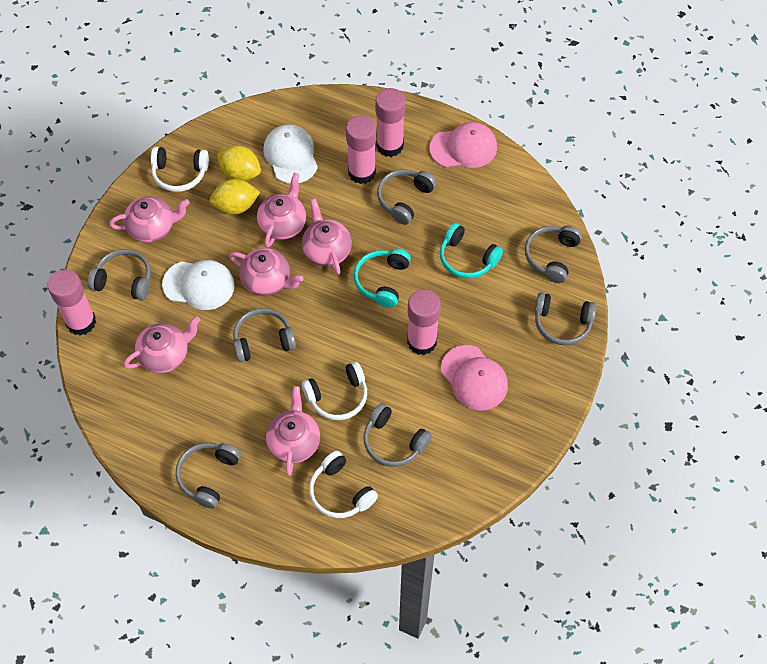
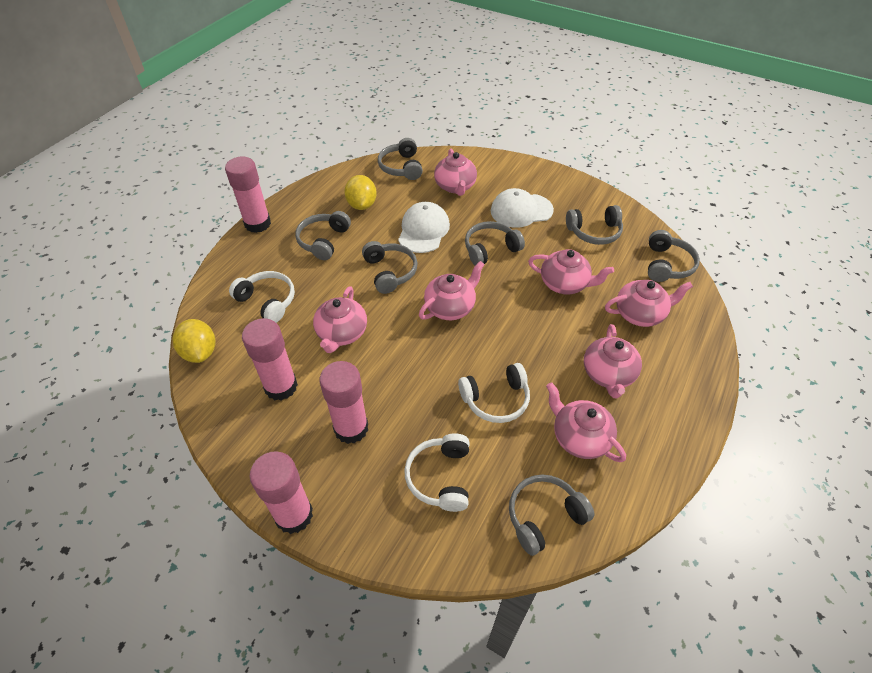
pink cap: [429,122,497,168] [441,345,508,410] = 2 -> none = 0
pink teapot: [109,196,189,243] [123,316,200,373] [229,248,304,296] [257,173,306,248] [266,386,320,476] [302,198,352,275] = 6 -> [313,286,367,353] [419,261,485,320] [434,149,477,196] [528,249,614,294] [546,382,626,462] [584,324,642,399] [605,280,693,327] = 7
turquoise headphones: [354,249,411,308] [440,223,503,279] = 2 -> none = 0

